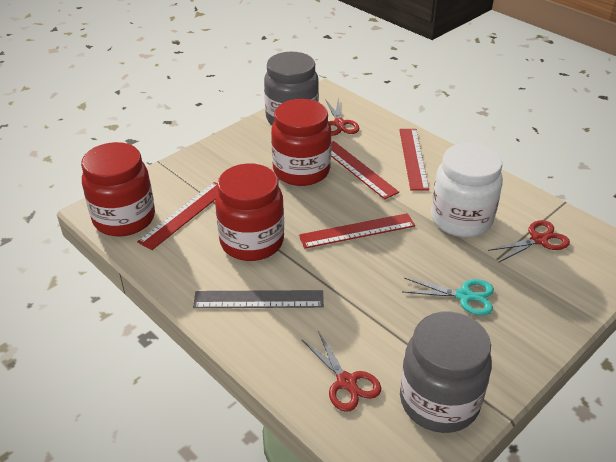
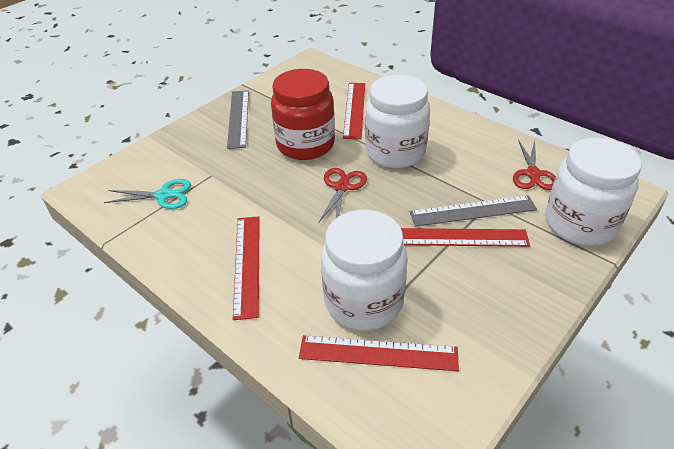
grey jar: [264,52,319,125] [400,312,492,433] = 2 -> none = 0
grey ruler: [193,290,324,308] = 1 -> [227,90,249,149] [410,195,537,227] = 2
red jar: [81,142,155,236] [215,164,284,261] [271,99,332,186] = 3 -> [271,69,335,160] = 1
red scissors: [301,331,381,412] [325,98,359,136] [488,220,570,262] = 3 -> [318,168,367,223] [513,140,556,190] = 2
white jar: [431,143,503,237] = 1 -> [321,210,407,330] [365,75,430,168] [545,137,642,246] = 3

